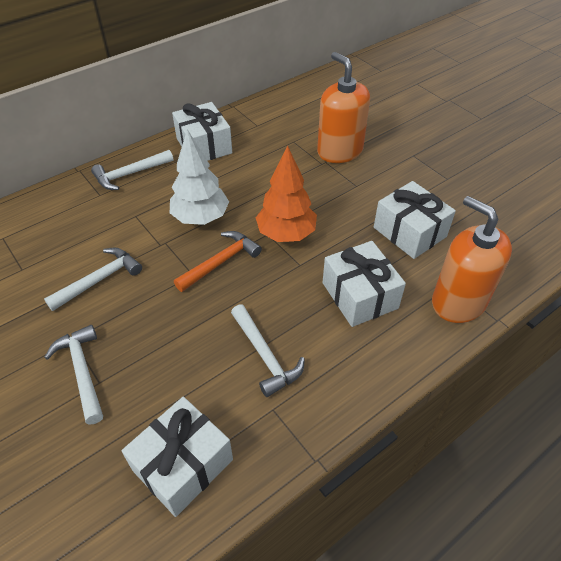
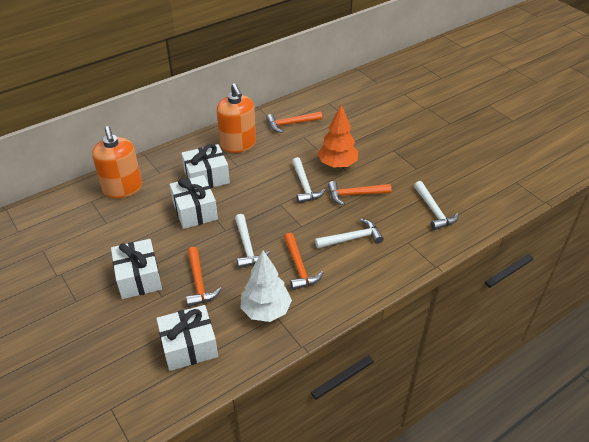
orange hammer: [174,231,262,292] = 1 -> [186,247,221,307] [266,111,322,133] [284,233,323,290] [328,181,391,205] = 4

